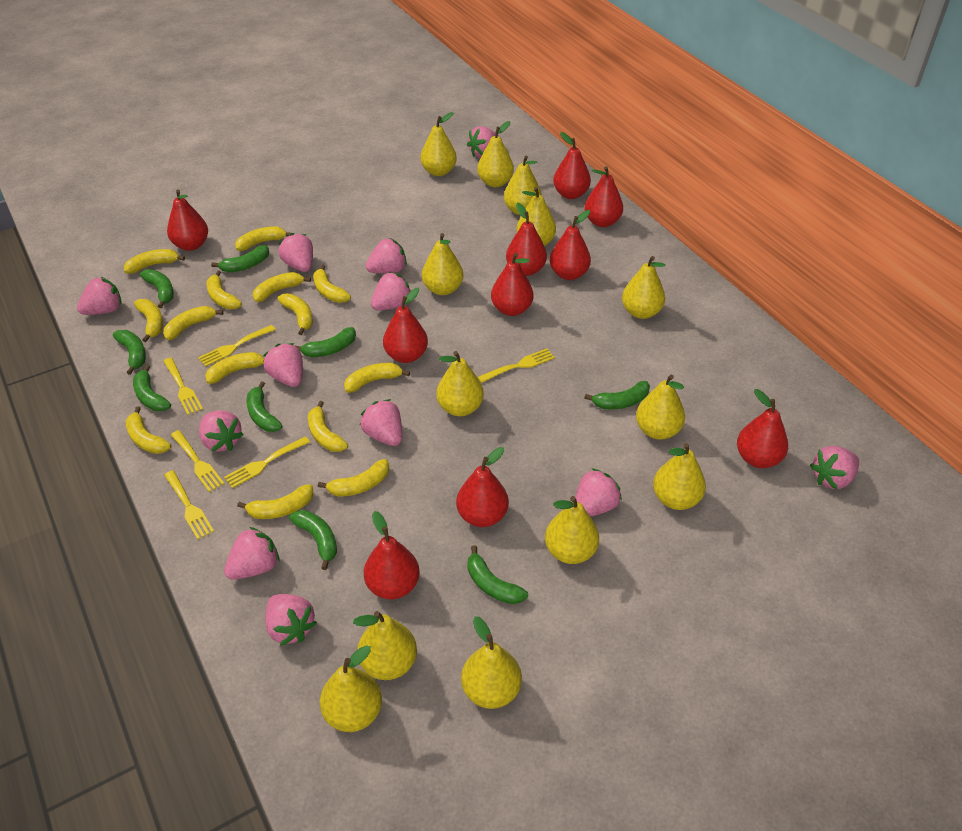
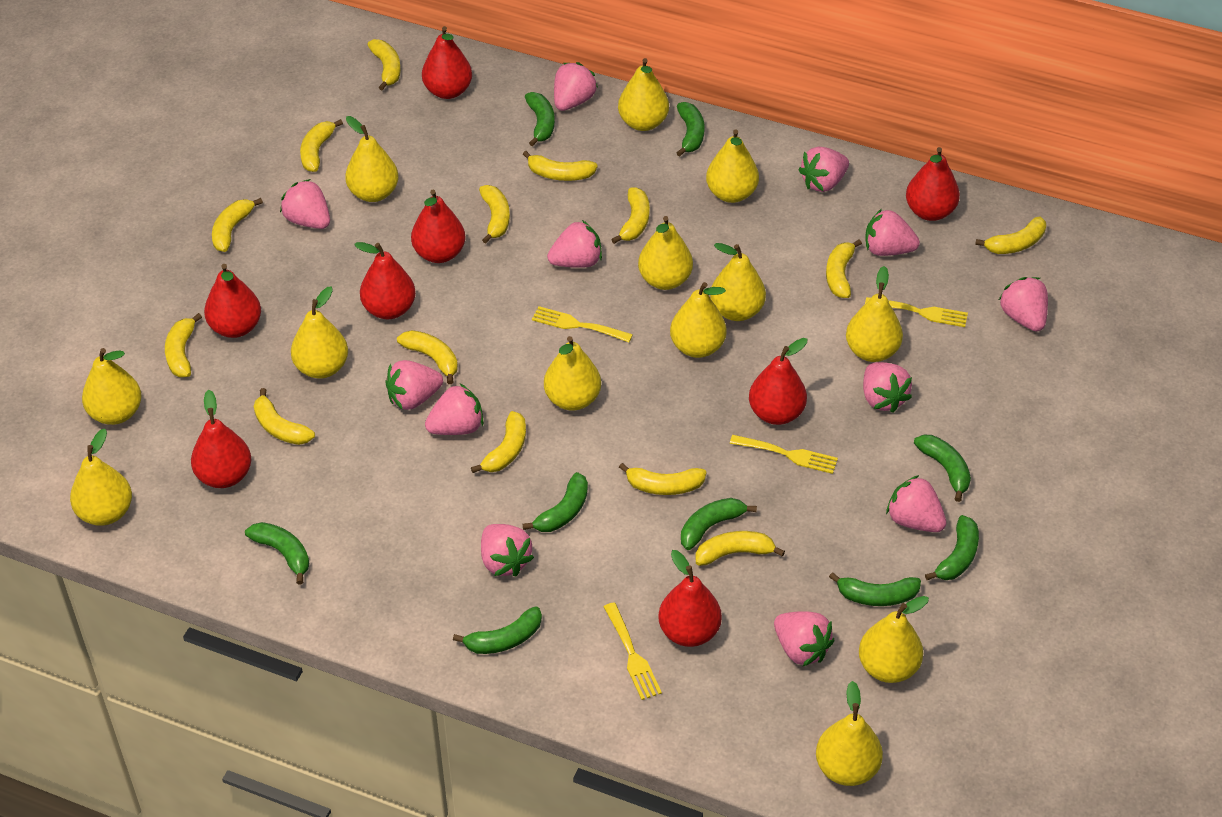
red pear: [167,189,208,251] [364,511,420,599] [383,288,428,363] [456,447,509,527] [491,253,533,316] [506,203,547,276] [550,210,591,280] [553,132,591,199] [584,166,623,227] [737,389,788,468] = 10 -> [191,390,251,488] [204,264,261,338] [354,242,416,319] [411,190,465,263] [422,26,472,99] [658,550,722,647] [749,338,807,425] [906,147,960,221] = 8
yellow fork: [163,358,203,415] [164,470,214,540] [171,430,224,492] [198,325,276,367] [224,436,310,488] [477,349,555,383] = 6 -> [532,306,633,342] [604,602,662,700] [730,435,838,474] [865,297,968,327] = 4

